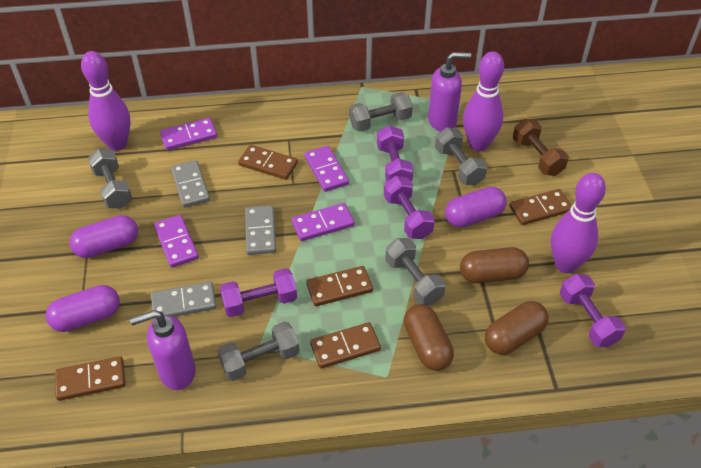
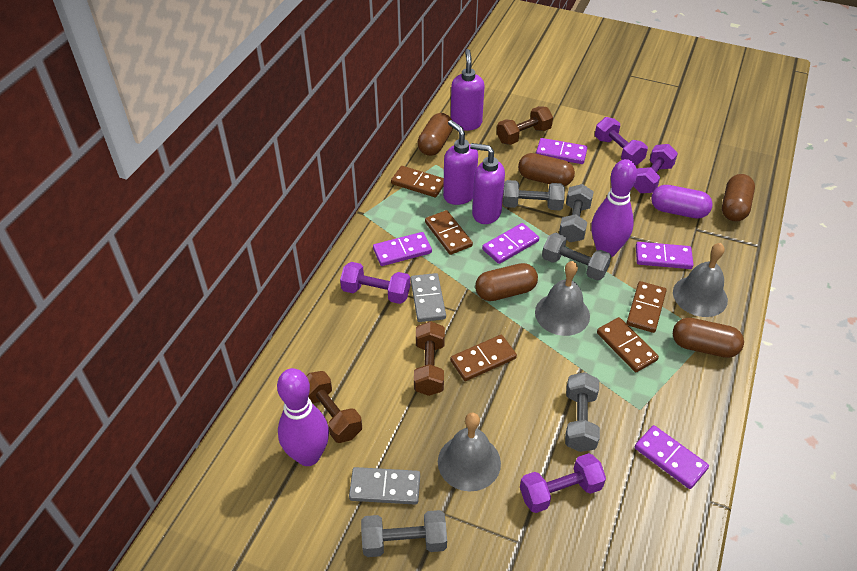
brown capsule: [404,304,454,371] [460,247,529,283] [485,301,549,355] = 3 -> [417,113,453,156] [475,263,538,301] [518,153,575,186] [673,318,744,358] [722,174,755,221] = 5
brown dumbbell: [513,119,568,176] = 1 -> [307,371,362,443] [414,321,445,396] [497,106,553,145] = 3
grey bell: none = 0 -> [438,413,501,492] [535,261,590,336] [673,243,728,317] = 3
grey domino: [151,282,216,319] [171,160,210,208] [245,205,276,255] = 3 -> [349,467,420,505] [411,273,446,322] = 2
purple bowling pin: [81,51,131,151] [463,52,504,151] [551,173,606,273] = 3 -> [277,368,329,466] [592,159,637,257] = 2
purple capsule: [45,285,120,332] [69,215,138,258] [445,187,507,228] = 3 -> [651,185,713,219] = 1
purple domino: [154,215,199,268] [160,118,217,151] [292,203,354,241] [304,146,349,192] = 4 -> [373,232,432,266] [482,223,539,264] [536,138,588,164] [635,425,709,489] [636,242,693,269] = 5
purple soap dispenser: [130,310,196,390] [428,52,471,132] = 2 -> [443,120,478,205] [451,49,485,131] [470,143,505,224] = 3

